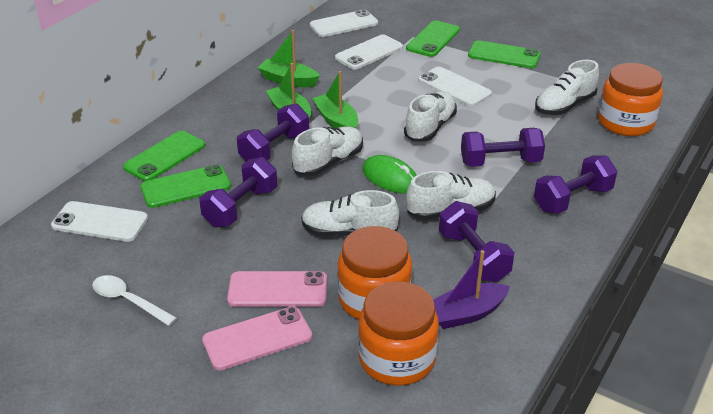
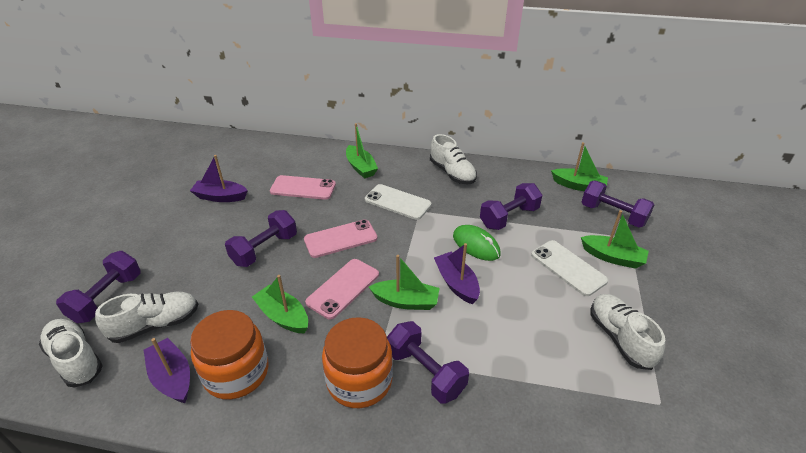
green boat: [258,30,320,87] [266,63,311,118] [312,71,358,128] = 3 -> [252,275,308,334] [346,123,378,179] [369,255,440,310] [551,142,608,191] [581,210,649,269] = 5
green phone: [123,131,205,181] [141,164,231,208] [406,20,460,57] [468,40,541,68] = 4 -> none = 0
orange jar: [337,226,412,319] [358,281,439,386] [598,63,663,136] = 3 -> [190,310,268,400] [322,317,393,408] = 2
pink phone: [202,306,312,370] [227,271,327,307] = 2 -> [270,175,336,200] [304,219,377,258] [305,259,379,319] = 3
purple boat: [433,250,510,329] = 1 -> [144,338,190,403] [190,155,248,202] [434,243,480,304] = 3
white phone: [51,201,148,242] [310,9,378,37] [335,35,403,70] [418,67,492,107] = 4 -> [365,184,431,220] [531,240,608,296] = 2
white shoe: [292,126,363,176] [301,190,399,237] [404,91,457,142] [406,171,496,220] [535,60,599,115] = 5 -> [39,319,103,388] [95,292,198,343] [430,134,477,184] [591,294,665,370] = 4
white spoon: [92,275,177,326] = 1 -> none = 0

